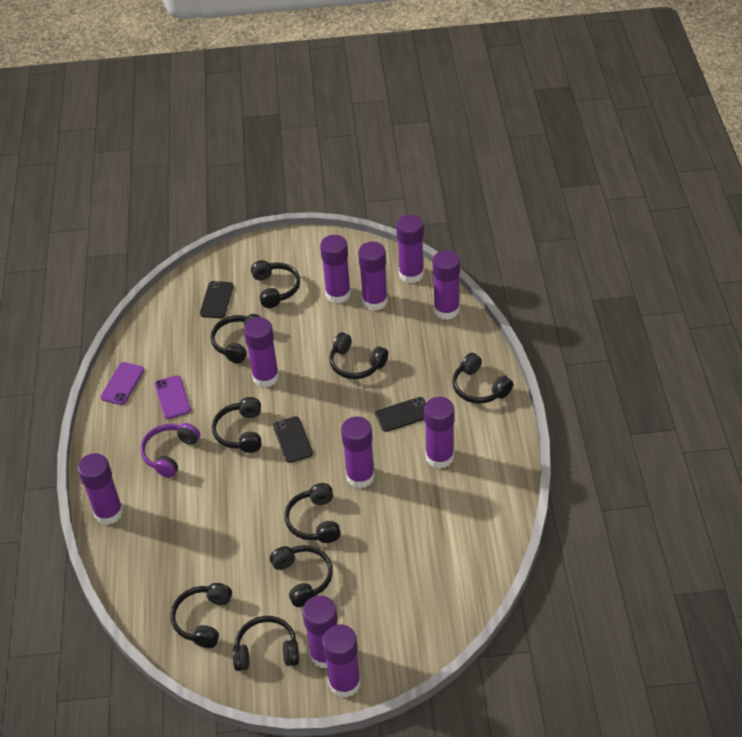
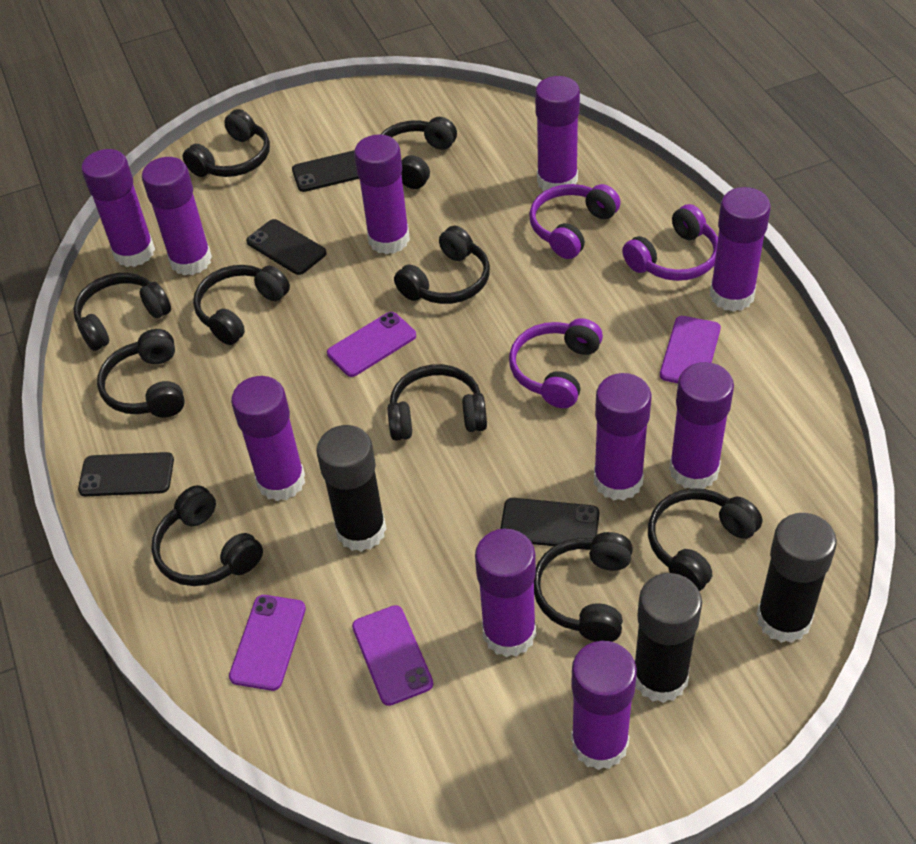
black glue stick: none = 0 -> [316,425,386,552] [634,573,702,703] [756,513,837,643] = 3
black headphones: [170,583,232,648] [211,314,262,364] [212,397,261,453] [233,616,299,671] [251,260,300,308] [270,545,333,607] [285,483,341,543] [329,332,388,379] [452,353,513,404] = 9 -> [73,273,171,351] [97,329,185,417] [151,485,263,586] [183,109,270,177] [193,265,290,345] [380,117,457,189] [387,364,487,441] [394,226,490,304] [534,532,633,642] [648,488,762,591] = 10
black phone: [200,281,234,318] [273,416,313,463] [375,397,426,432] = 3 -> [78,452,174,496] [246,219,327,275] [292,150,359,192] [500,498,599,550] = 4
purple headphones: [140,423,200,478] = 1 -> [509,318,603,408] [529,184,621,259] [622,204,718,281] = 3
purple phone: [100,362,144,405] [155,375,191,419] = 2 -> [229,595,306,691] [327,312,416,377] [352,605,433,706] [660,316,721,383] = 4

